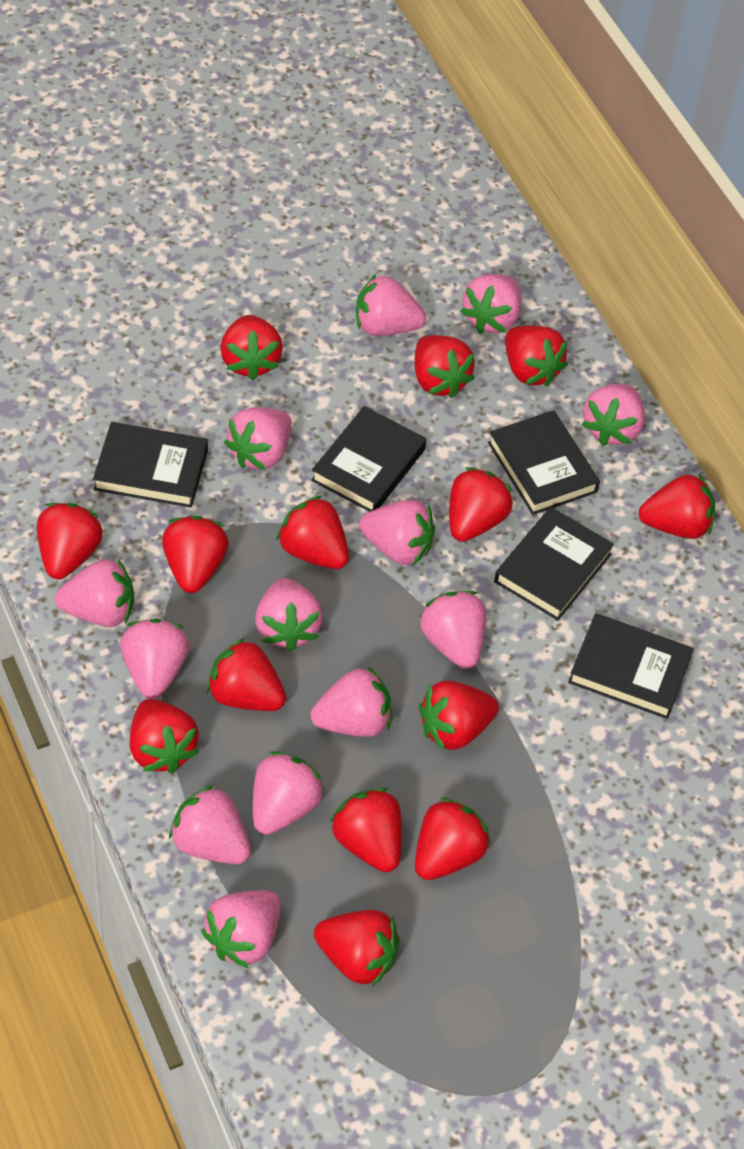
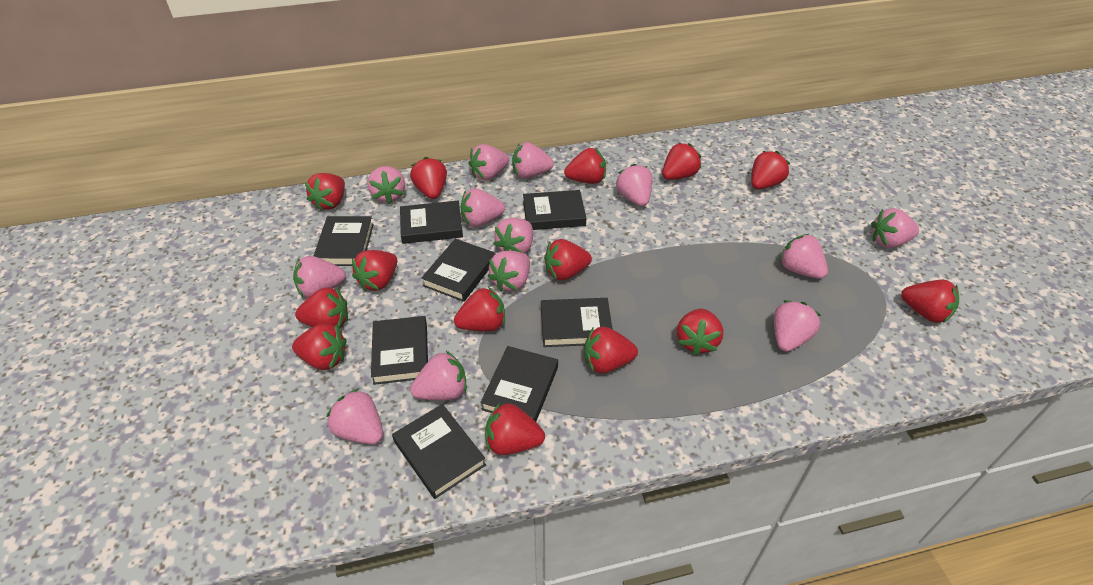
black book: [93,422,208,508] [311,406,427,512] [488,410,600,515] [494,507,614,620] [568,613,694,719] = 5 -> [314,216,374,266] [371,316,428,385] [392,404,486,499] [400,200,463,244] [421,239,495,302] [480,346,558,422] [523,190,586,230] [541,298,612,347] = 8

